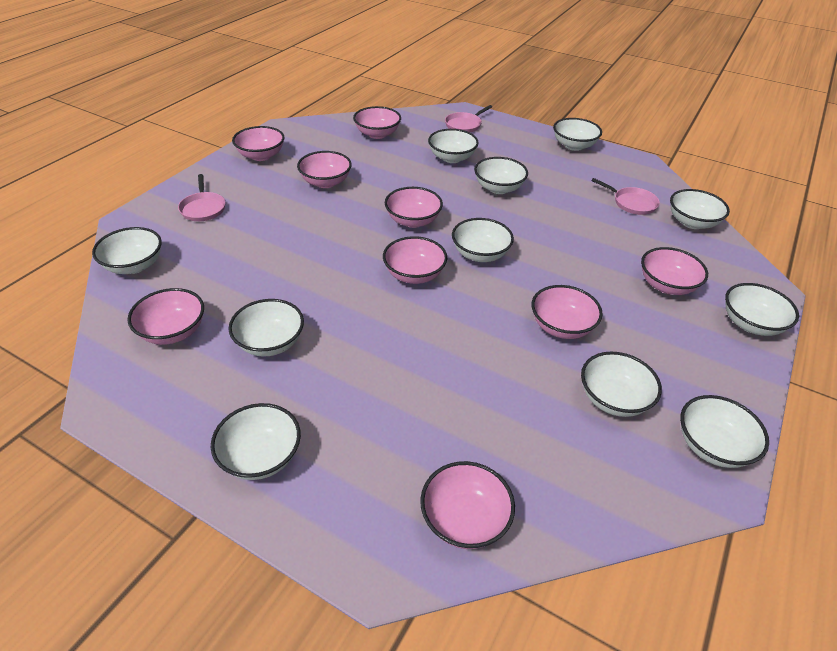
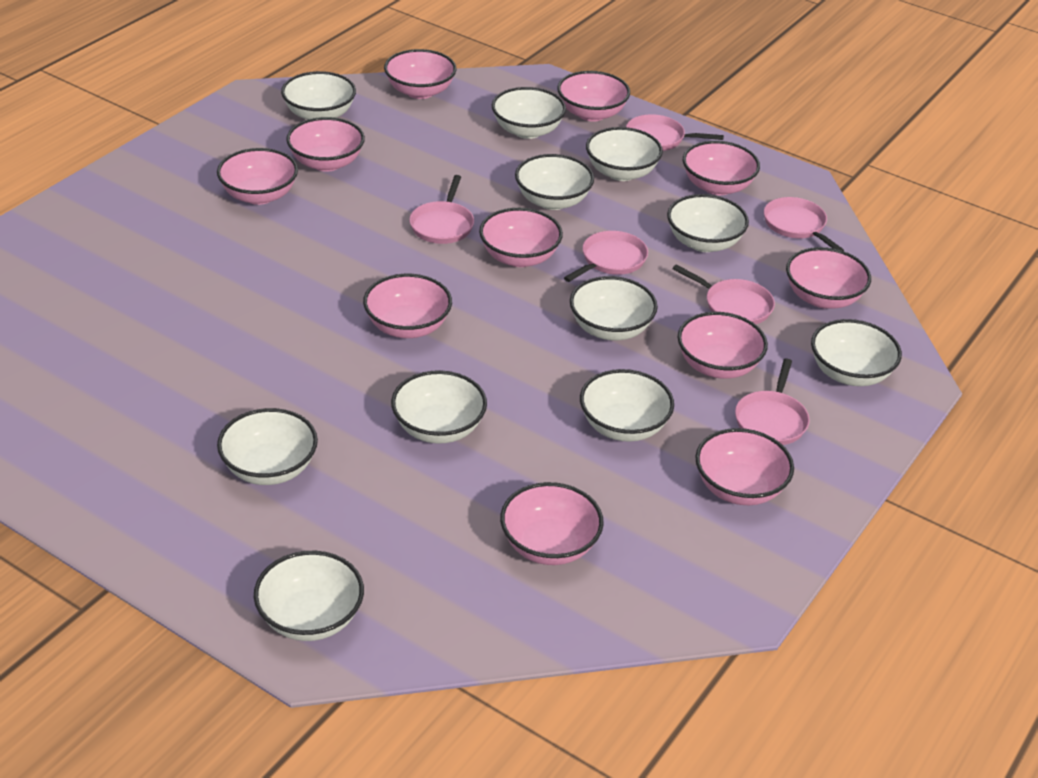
pink bowl: [127,288,204,345] [232,126,284,161] [297,151,352,188] [353,106,401,139] [383,236,447,284] [385,187,443,228] [420,461,515,549] [532,285,603,339] [641,247,708,295] = 9 -> [217,148,298,205] [286,117,365,172] [363,274,452,338] [384,49,456,99] [479,208,563,267] [500,482,604,565] [557,71,630,122] [678,312,768,379] [683,141,760,195] [695,428,794,505] [786,247,871,309] = 11
pink pan: [178,174,225,221] [445,105,492,132] [591,178,660,215] = 3 -> [409,175,474,244] [564,231,648,282] [626,114,724,151] [672,264,775,324] [735,359,810,445] [764,197,844,251] = 6

